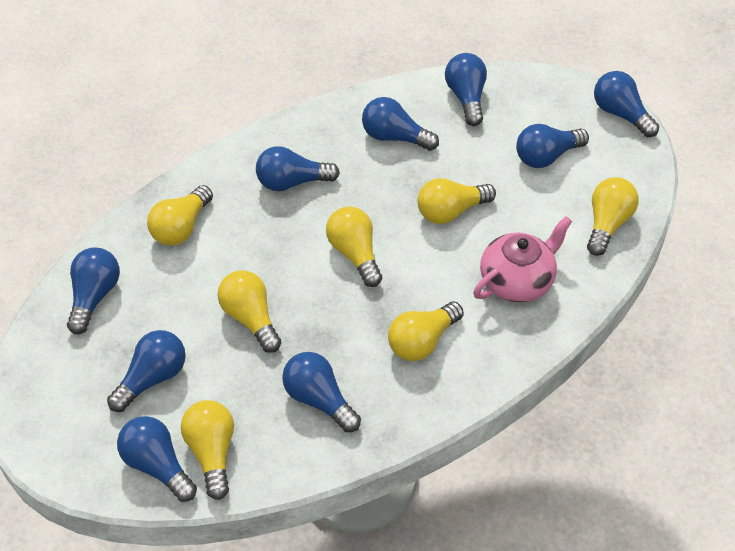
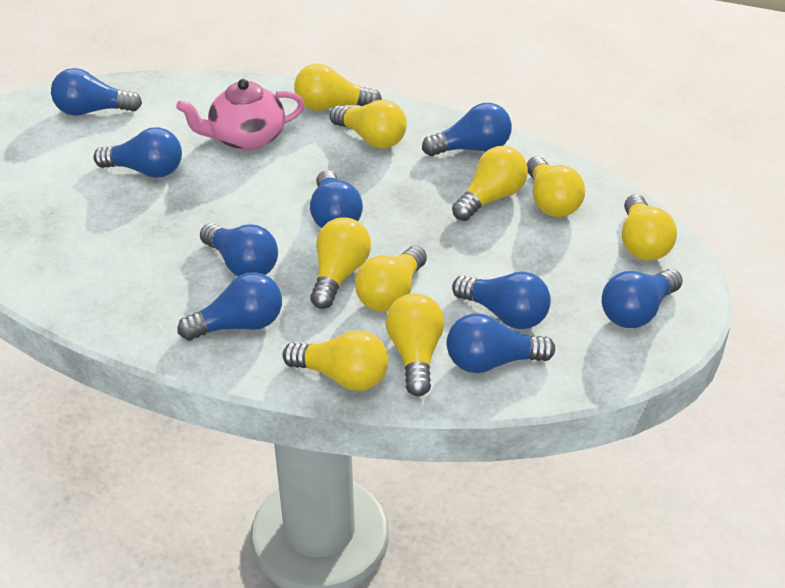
yellow light bulb: [147,185,213,246] [181,400,234,500] [217,270,282,353] [326,206,382,287] [388,301,464,361] [417,178,496,224] [587,177,638,256] = 7 -> [282,330,388,391] [294,63,382,111] [310,218,371,309] [330,100,407,149] [355,246,427,312] [386,293,444,396] [452,146,528,221] [527,157,585,217] [622,194,677,261] = 9

